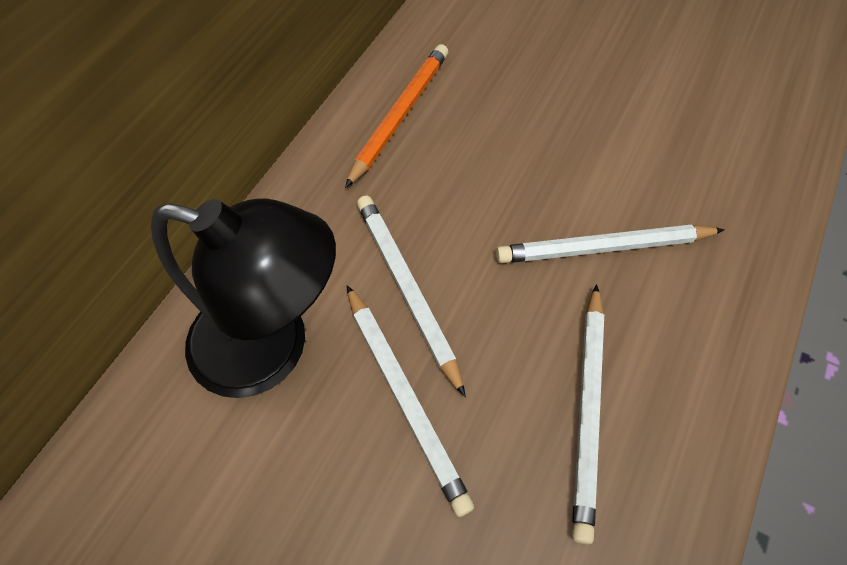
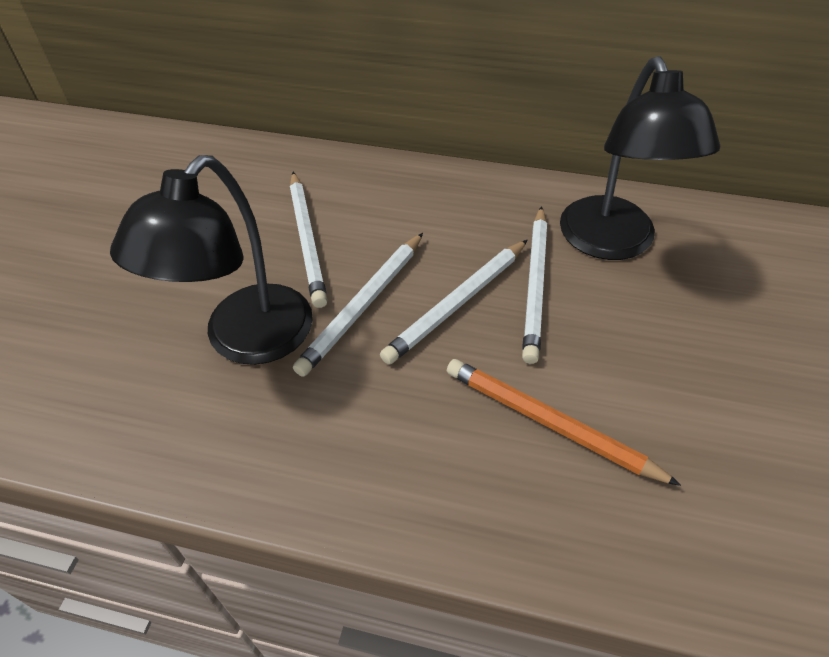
black lamp: [151,198,336,398] = 1 -> [110,155,313,365] [560,56,720,260] = 2

